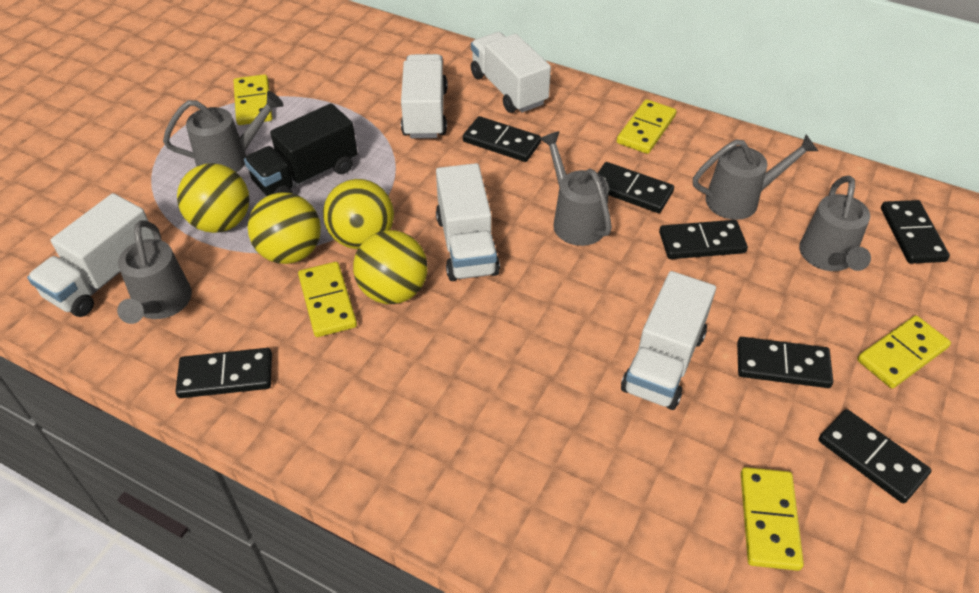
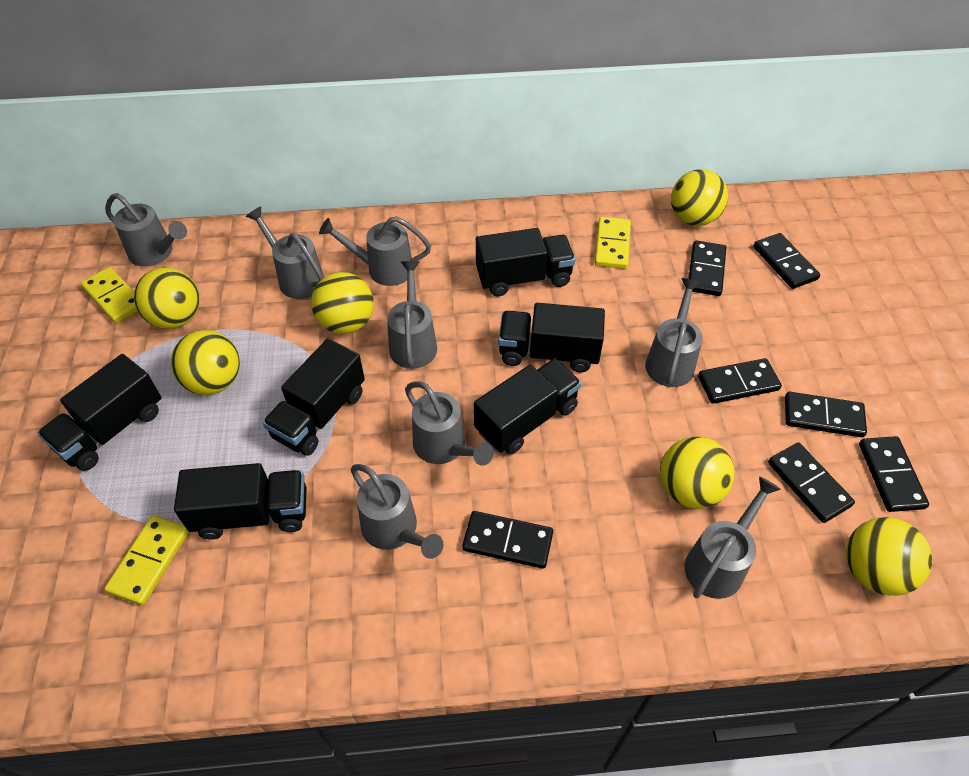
black truck: [244,103,357,196] = 1 -> [37,354,162,471] [174,463,307,539] [263,339,365,456] [474,359,581,454] [476,228,575,296] [498,303,605,372] = 6
grey watering can: [117,220,192,324] [163,91,284,172] [540,131,612,246] [693,134,818,220] [799,176,871,271] = 5 -> [105,193,187,267] [246,207,324,299] [319,216,431,286] [351,464,444,559] [387,261,437,369] [405,382,494,466] [645,278,703,387] [685,476,781,599] = 8
white truck: [27,193,155,317] [401,54,448,138] [436,163,500,281] [471,32,551,113] [621,271,716,410] = 5 -> none = 0
yellow ball: [177,163,249,233] [248,192,321,264] [323,179,394,249] [353,230,428,304] = 4 -> [134,267,200,329] [171,330,240,395] [311,272,374,334] [660,436,735,509] [671,169,728,226] [846,517,932,596] = 6
yellow domino: [233,74,272,125] [298,262,357,337] [617,99,676,154] [740,467,804,571] [857,315,951,389] = 5 -> [81,267,137,323] [104,515,189,606] [595,217,631,269] = 3

